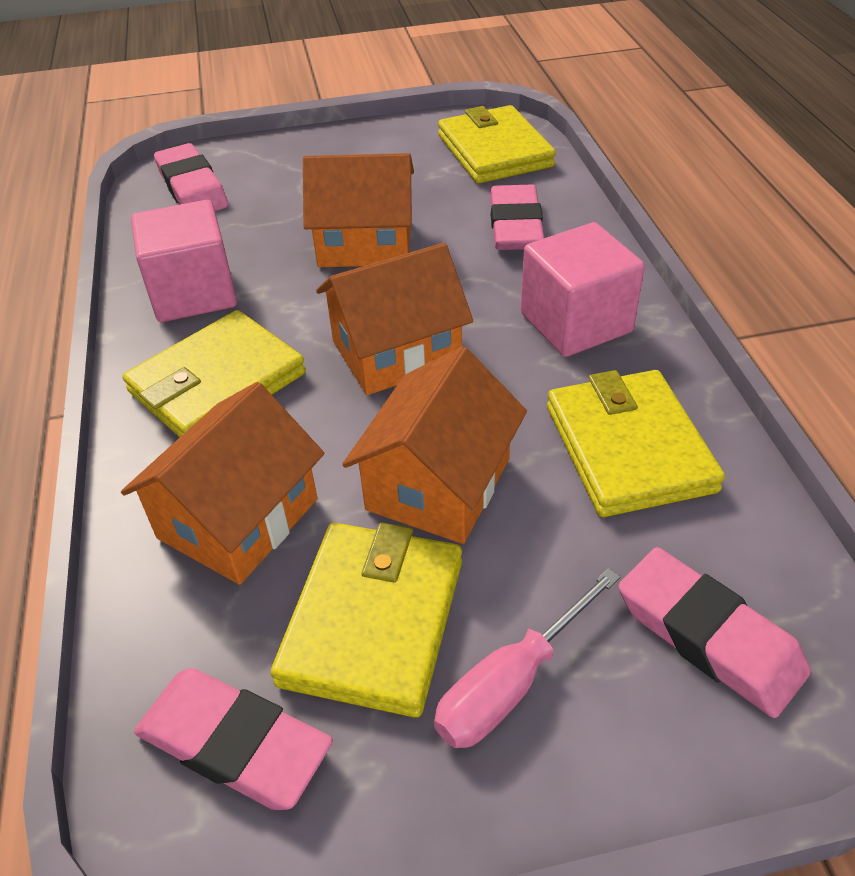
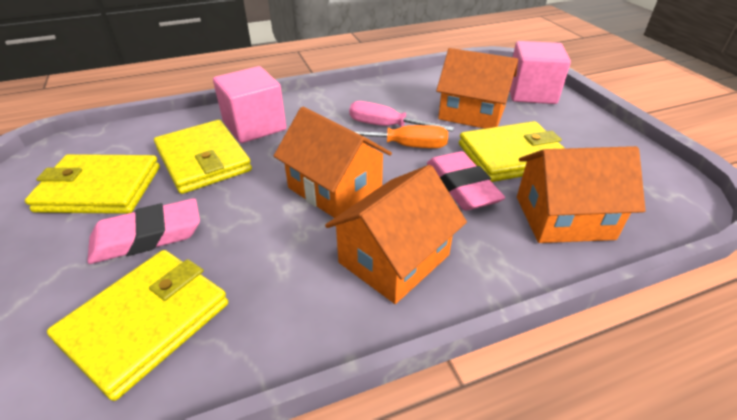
orange screwdriver: none = 0 -> [354,125,448,148] = 1
pink eraser: [134,668,333,810] [154,143,228,211] [490,184,544,250] [618,547,811,718] = 4 -> [87,198,200,264] [427,151,505,211] = 2

